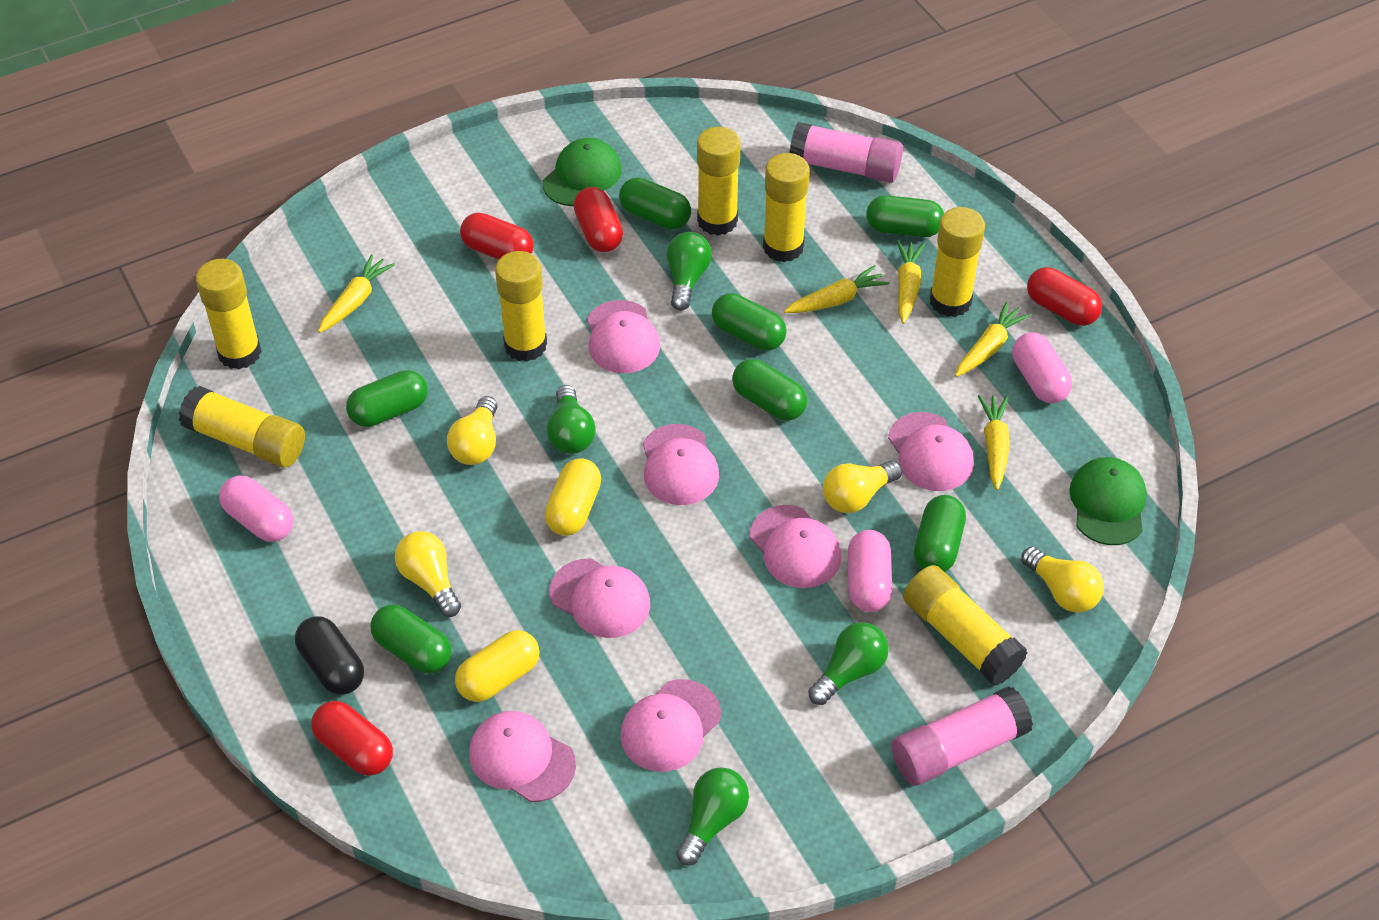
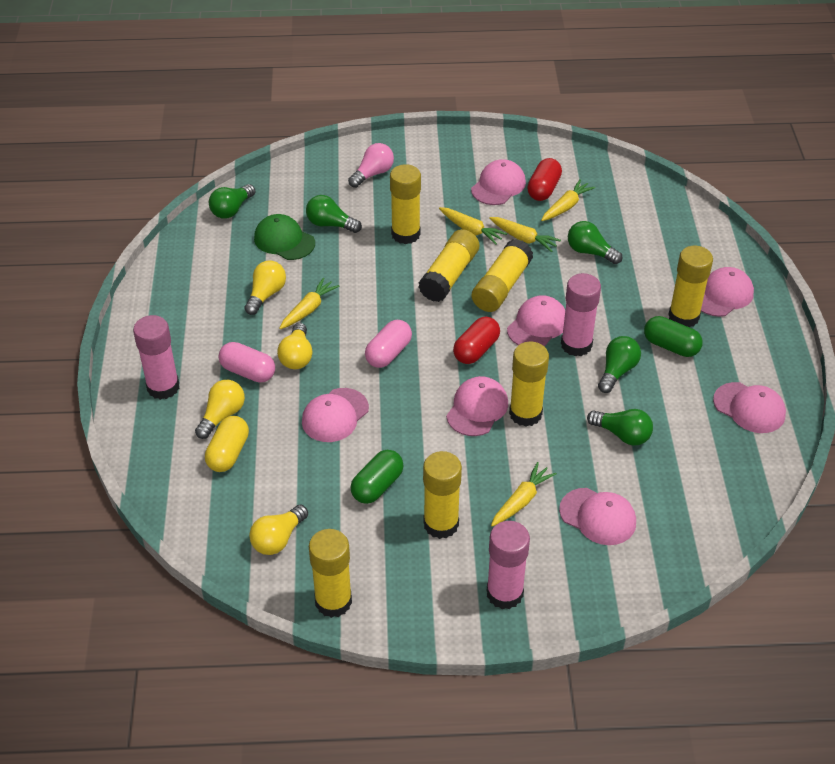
black capsule: [295,616,364,694] = 1 -> none = 0
green cap: [543,138,622,206] [1069,457,1147,545] = 2 -> [254,214,315,260] = 1
green capsule: [346,370,428,427] [370,605,451,674] [619,177,691,229] [712,293,787,351] [732,359,807,420] [866,195,944,237] [914,495,966,572] = 7 -> [350,450,404,504] [644,316,703,357] = 2
green light bulb: [547,385,596,454] [667,232,712,311] [676,767,749,866] [808,622,889,705] = 4 -> [209,184,255,219] [306,195,362,233] [568,221,623,264] [587,409,653,446] [598,336,641,393] = 5
pink capsule: [219,476,293,542] [848,530,892,612] [1012,332,1072,403] = 3 -> [218,342,275,382] [365,320,412,368] = 2
pink glue stick: [789,122,903,183] [892,686,1033,786] = 2 -> [133,315,179,400] [487,521,530,609] [561,273,601,356] = 3
pink light bulb: none = 0 -> [348,143,394,188] = 1
red capsule: [311,701,393,776] [460,213,534,260] [573,187,623,252] [1027,267,1102,326] = 4 -> [453,317,500,364] [527,158,562,201] = 2
yellow capsule: [455,630,540,702] [545,458,601,536] = 2 -> [205,416,249,472] = 1

